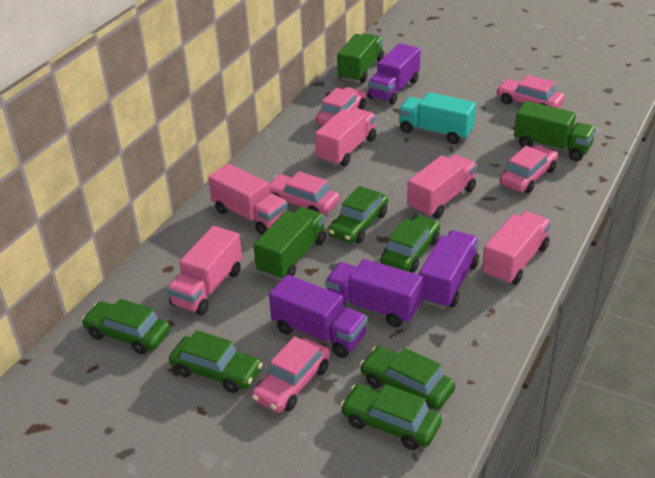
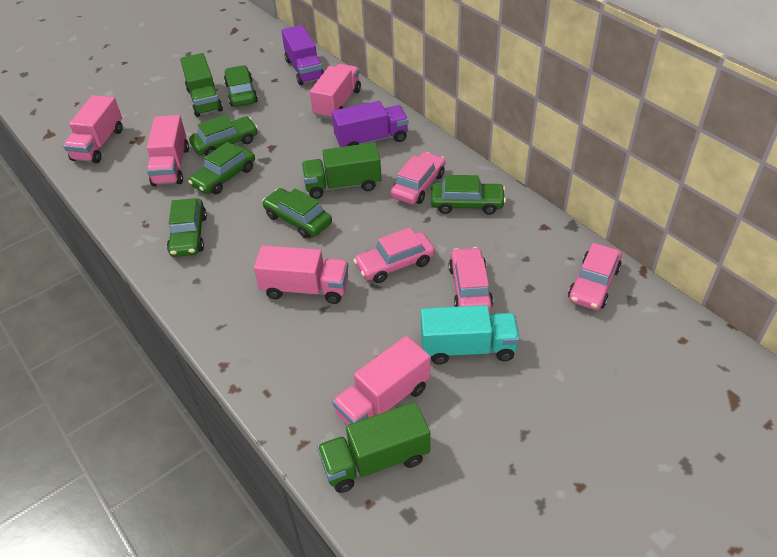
pink car: [252,336,330,413] [269,171,340,215] [316,87,366,125] [496,75,565,108] [500,145,558,193] = 5 -> [353,227,435,283] [391,152,445,204] [449,247,493,312] [568,243,621,310] = 4
purple truck: [269,275,368,358] [325,259,423,327] [368,43,421,105] [419,230,479,309] = 4 -> [281,25,324,85] [332,101,408,147] = 2

